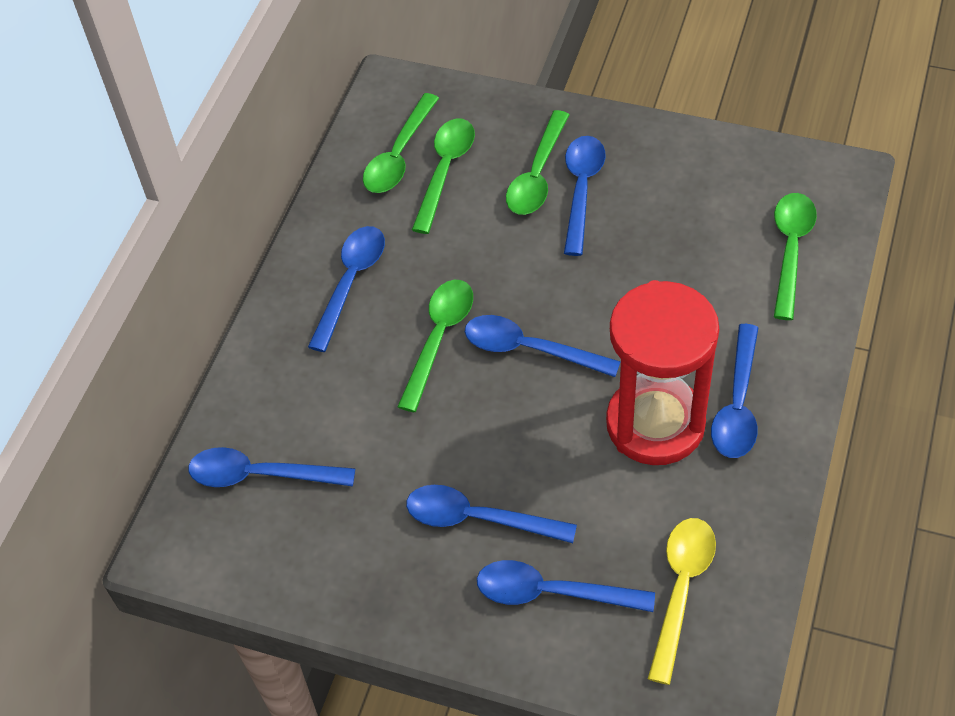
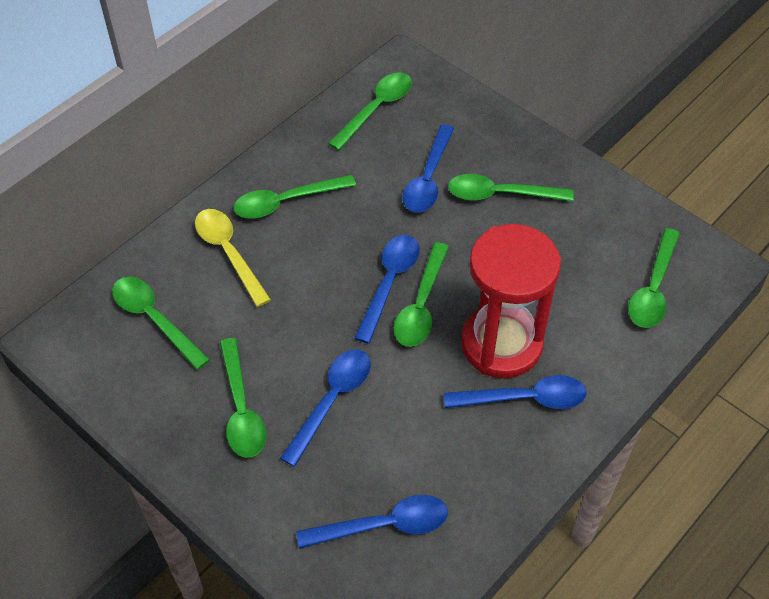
blue spoon: [188,447,355,487] [308,226,385,352] [406,485,577,543] [465,315,621,377] [477,560,655,612] [564,136,606,256] [711,324,758,458] = 7 -> [280,349,371,467] [296,495,448,549] [354,235,419,344] [403,124,454,213] [444,375,587,409] = 5
green spoon: [363,93,439,193] [397,280,473,412] [412,119,475,234] [506,110,569,215] [774,193,817,320] = 5 -> [112,277,210,370] [220,338,267,458] [234,175,356,219] [328,73,412,151] [394,242,449,347] [448,174,574,201] [628,228,680,328] = 7

